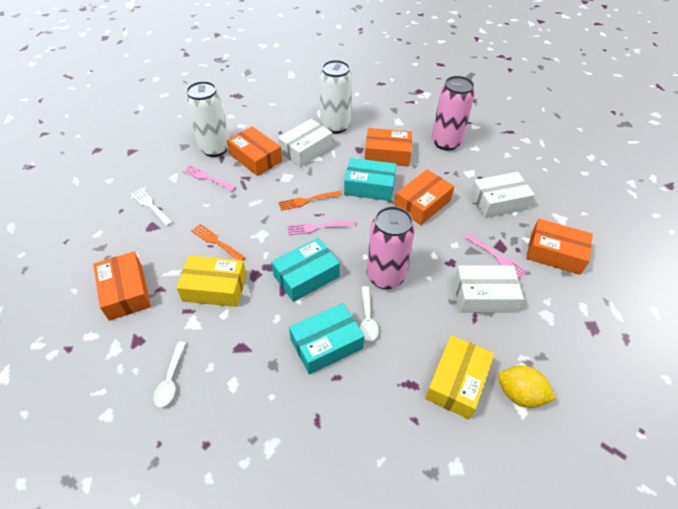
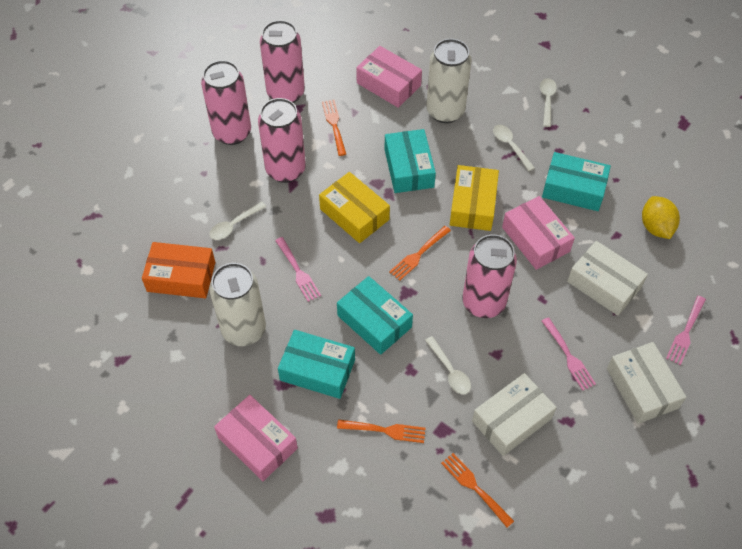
orange box: [93,252,151,321] [227,126,282,176] [365,128,412,166] [394,169,454,225] [526,219,593,275] = 5 -> [142,242,215,298] = 1
orange fork: [191,224,245,260] [279,191,342,211] = 2 -> [322,100,346,156] [337,419,426,443] [389,226,451,281] [441,453,514,528] = 4
pink box: none = 0 -> [214,395,298,481] [356,46,422,108] [502,196,575,270] = 3
pink can: [367,206,415,289] [432,76,475,151] = 2 -> [201,60,251,145] [258,98,306,183] [260,20,305,103] [462,234,517,318] = 4
turquoise box: [271,238,340,302] [289,303,364,375] [344,158,397,201] = 3 -> [278,330,355,399] [337,276,413,355] [385,129,436,193] [542,152,611,211] = 4
white fork: [131,188,173,226] = 1 -> none = 0
white spoon: [153,342,186,407] [360,286,379,341] = 2 -> [209,202,266,240] [425,336,471,394] [493,125,535,171] [540,78,557,127] = 4

